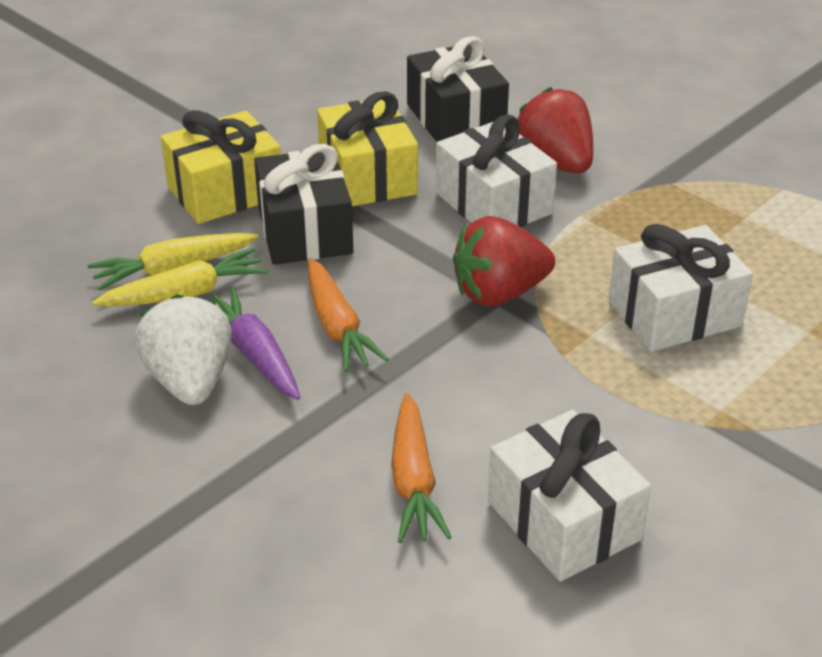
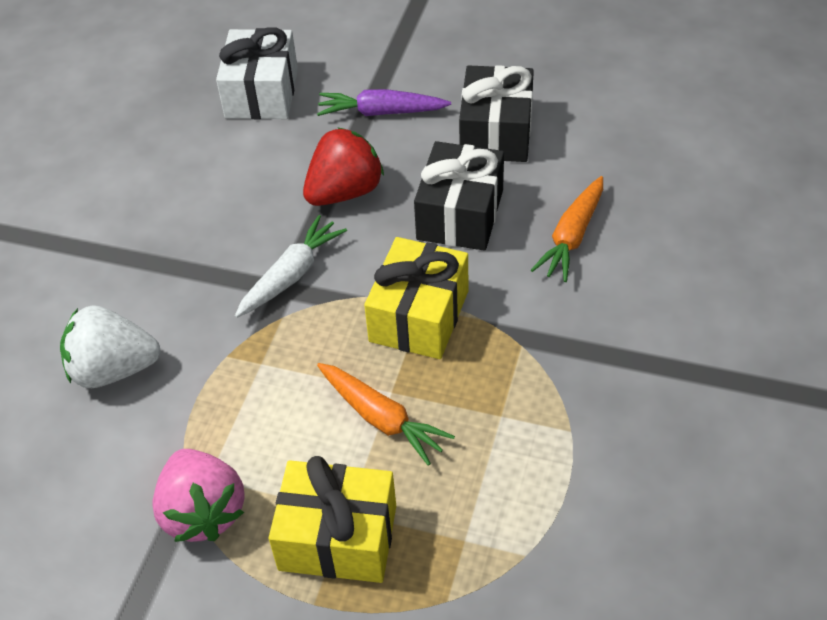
pink strawberry: none = 0 -> [152,449,245,542] = 1
red strawberry: [453,216,555,307] [517,87,593,173] = 2 -> [303,127,384,206] = 1
white carrot: none = 0 -> [235,215,347,318] = 1
white gift: [436,114,557,227] [488,410,651,582] [609,224,753,352] = 3 -> [216,27,298,119] = 1
yellow carrot: [88,233,258,291] [92,248,268,306] = 2 -> none = 0

